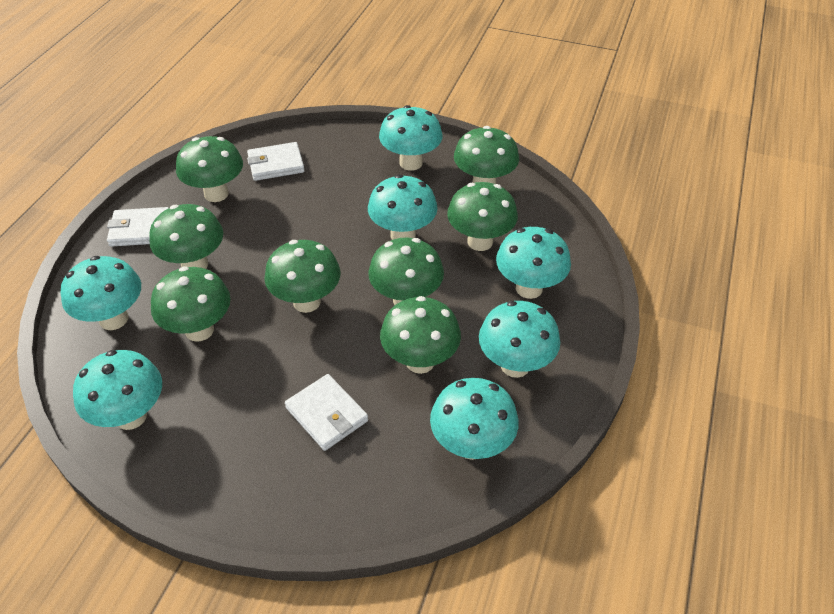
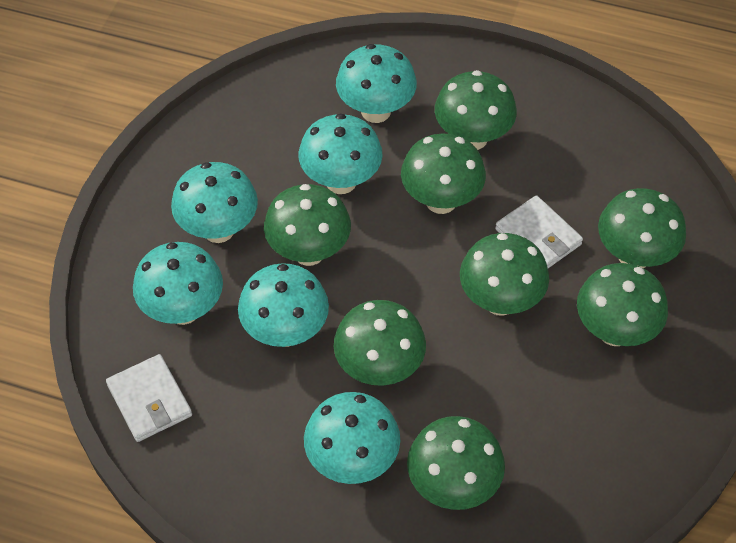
turquoise mushroom: [61,256,141,330] [73,350,162,430] [368,174,437,240] [379,105,442,171] [430,378,519,460] [479,301,560,378] [496,227,571,299] = 7 -> [133,242,223,325] [171,162,258,243] [238,263,329,347] [298,114,383,194] [304,392,400,484] [336,44,417,123] = 6
white wallet: [107,207,169,247] [247,142,305,181] [285,374,368,451] = 3 -> [106,354,192,442] [495,195,583,268] = 2

